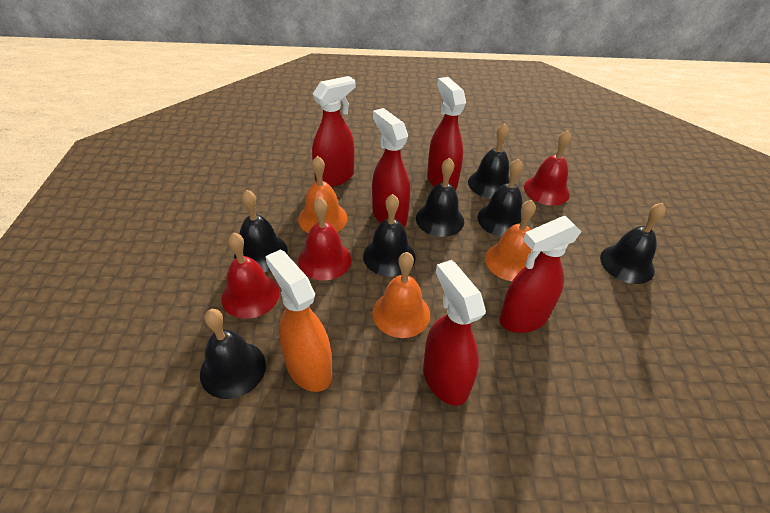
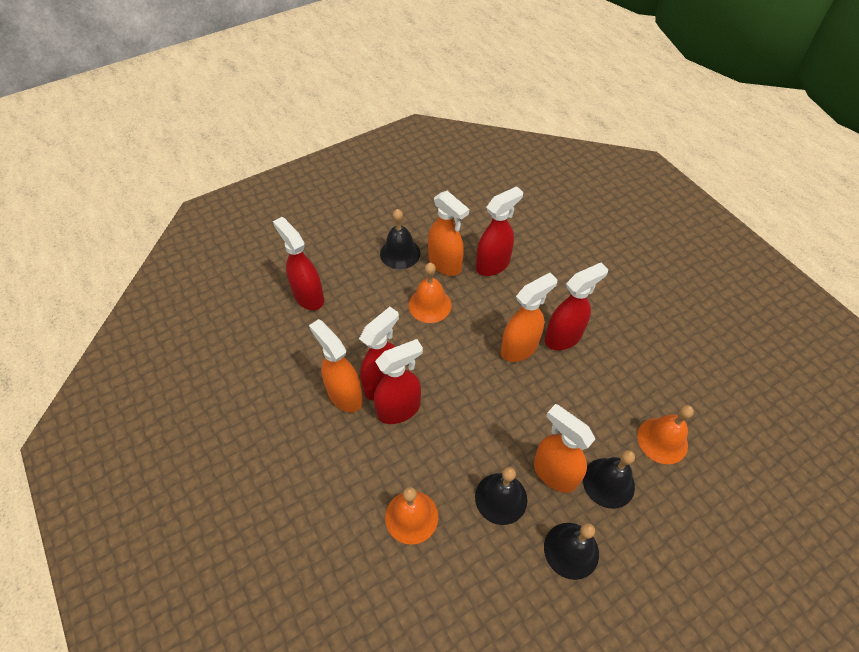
black bell: [200,309,266,399] [234,190,288,272] [363,194,416,277] [416,158,464,237] [468,123,510,198] [477,159,523,237] [600,203,666,284] = 7 -> [380,209,420,269] [475,467,527,525] [544,523,599,580] [583,450,635,509] = 4
orange spray bottle: [265,250,332,392] = 1 -> [309,319,363,412] [428,191,469,276] [501,273,558,362] [534,404,595,493] = 4
red bell: [221,232,280,319] [298,197,352,281] [524,130,571,206] = 3 -> none = 0

